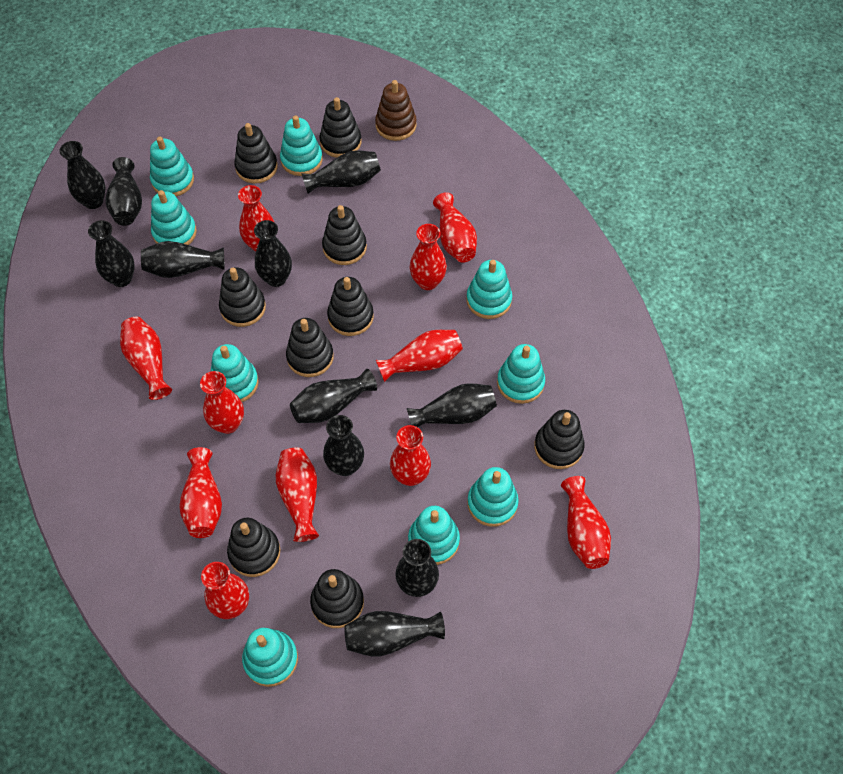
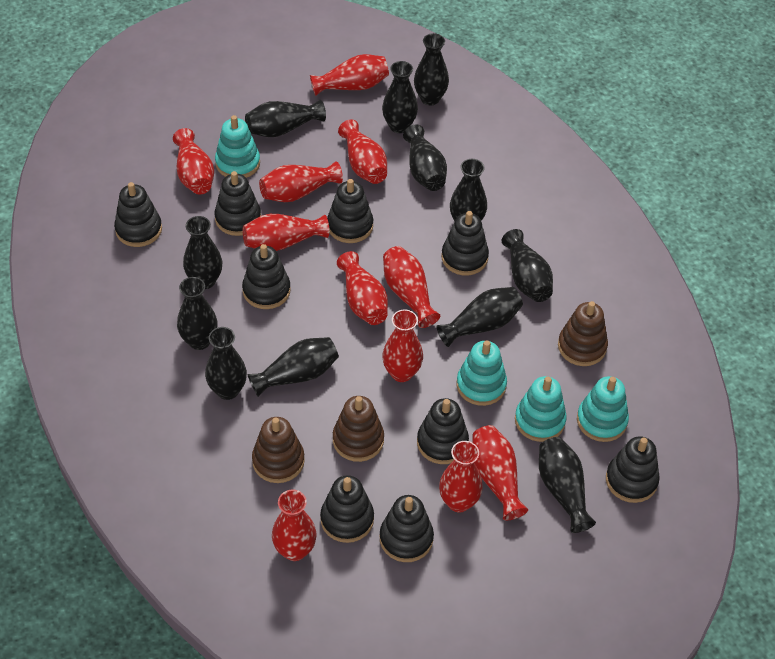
black vase: [59,141,106,209] [88,220,135,287] [105,157,142,226] [141,241,225,278] [254,220,292,287] [290,369,377,423] [301,150,381,194] [323,415,364,476] [344,611,445,656] [395,539,439,597] [407,383,497,427] = 11 -> [177,277,218,350] [183,216,222,289] [205,327,247,400] [245,100,326,137] [247,337,339,397] [382,61,418,133] [403,125,447,191] [414,33,449,105] [437,287,523,347] [450,159,487,221] [502,229,553,302] [539,437,596,533] = 12
brown stacking toy: [375,80,417,141] = 1 -> [252,417,305,483] [333,396,384,462] [558,301,608,366] = 3
turquoise stacking toy: [150,137,194,196] [151,190,197,245] [211,344,259,402] [242,628,298,687] [280,115,323,176] [408,506,460,565] [466,260,512,319] [467,467,519,527] [497,344,545,404] = 9 -> [215,115,260,178] [457,340,507,406] [515,376,567,442] [577,376,629,442] = 4

